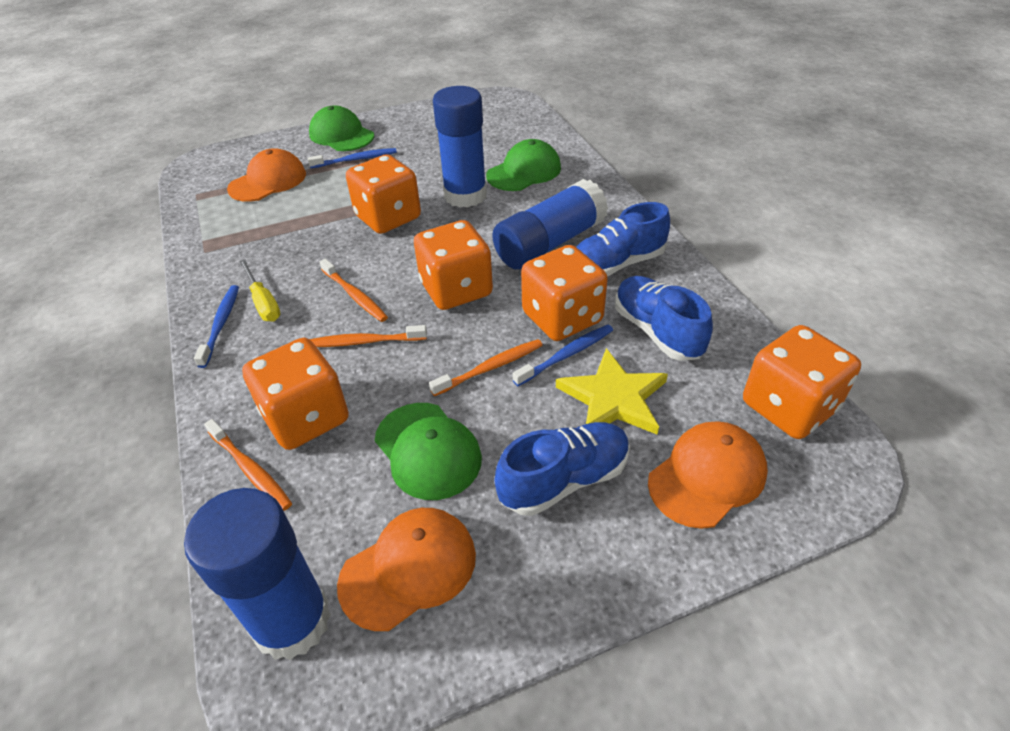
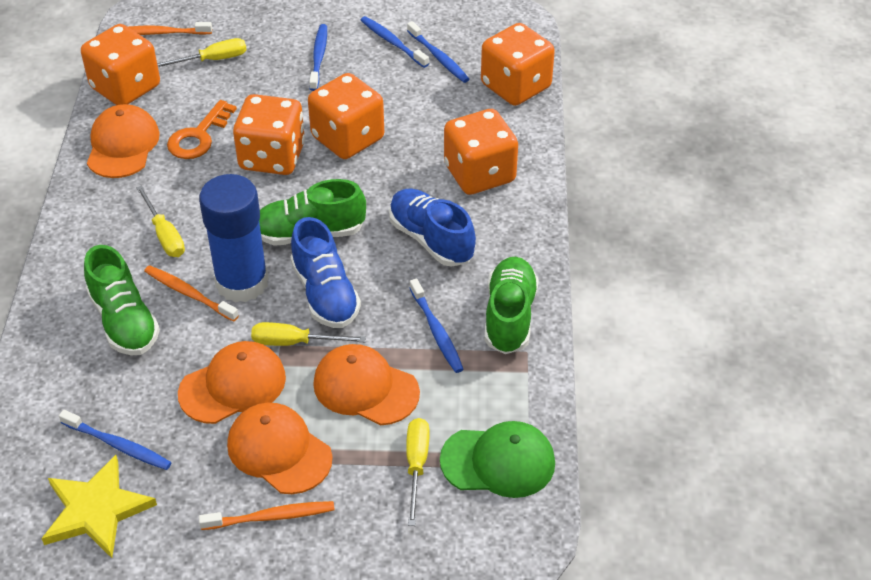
blue glue stick: [184,488,331,660] [433,86,487,208] [492,179,608,269] = 3 -> [199,174,268,303] = 1
blue shoe: [495,422,630,516] [576,202,670,276] [615,276,713,361] = 3 -> [290,217,361,328] [389,189,476,267] = 2
blue toothbrush: [194,285,239,368] [308,148,397,168] [513,325,613,386] = 3 -> [59,410,172,470] [309,24,327,91] [361,16,429,68] [407,21,469,83] [410,279,464,373] = 5
green cap: [309,105,374,151] [375,403,482,500] [486,139,561,191] = 3 -> [440,421,555,498] = 1
green shoe: none = 0 -> [84,245,160,355] [259,179,366,246] [485,257,539,354] = 3
orange cap: [227,148,306,202] [337,508,476,631] [648,422,768,529] = 3 -> [87,104,160,178] [178,341,286,424] [227,403,333,494] [313,344,420,425] = 4
orange key: none = 0 -> [167,100,237,159] = 1
orange toothbrush: [204,419,292,511] [309,325,427,347] [320,259,388,322] [429,339,543,396] = 4 -> [129,22,212,35] [144,265,239,322] [199,501,335,530] = 3
yellow screwdriver: [239,259,281,322] = 1 -> [136,185,185,257] [157,38,247,67] [251,322,366,346] [406,418,429,526] = 4

